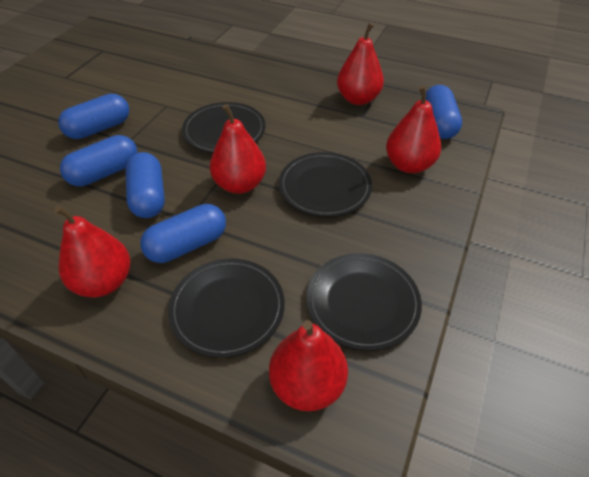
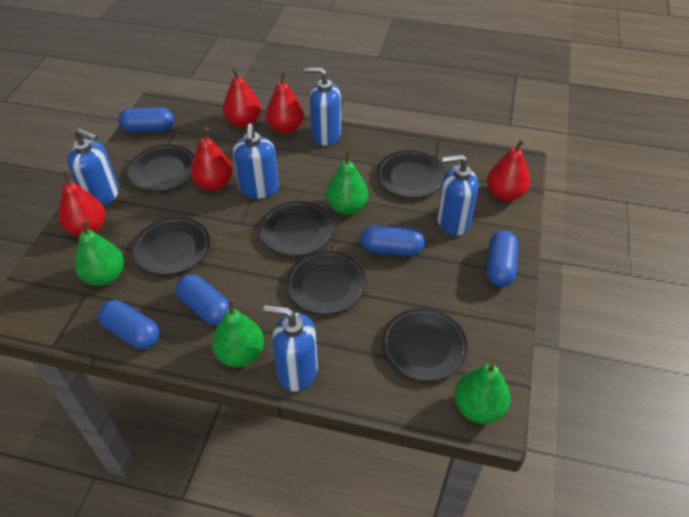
black plate: [168,259,285,358] [182,102,266,153] [279,152,372,217] [306,253,422,351] = 4 -> [128,145,194,192] [133,217,210,275] [260,201,334,256] [286,251,366,315] [377,150,446,198] [382,308,468,382] = 6
blue soap dispenser: none = 0 -> [67,129,119,207] [233,123,279,199] [263,306,318,392] [304,67,341,146] [437,154,478,236] = 5
green pear: none = 0 -> [74,220,124,286] [212,298,264,367] [325,150,368,215] [454,361,510,424] = 4

